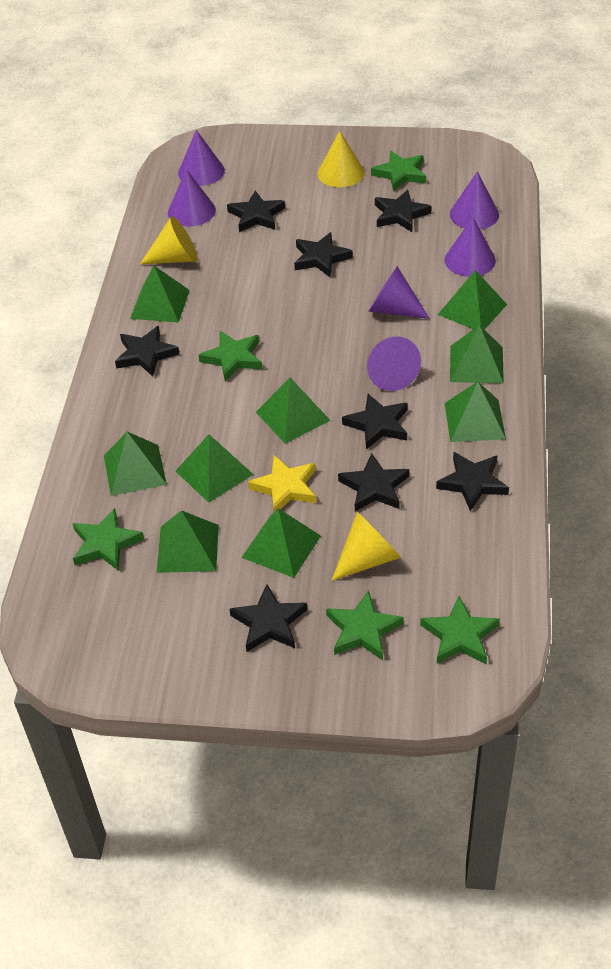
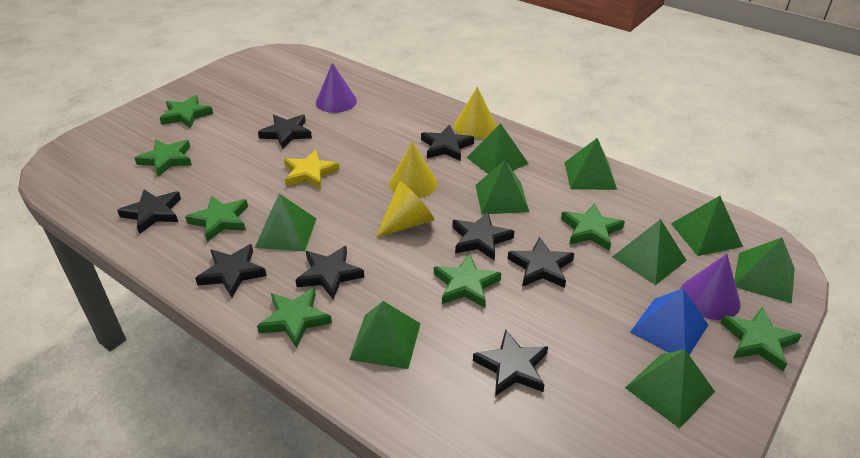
blue pyramid: none = 0 -> [630,288,708,355] = 1
green star: [73,508,144,571] [199,331,262,382] [326,590,404,660] [371,151,426,191] [420,596,500,664] = 5 -> [135,140,192,177] [160,95,213,128] [185,196,248,242] [257,288,332,348] [434,253,501,308] [561,203,625,251] [721,307,802,371] = 7
purple cone: [168,169,216,227] [178,130,225,186] [367,337,421,391] [368,266,430,319] [445,217,496,277] [450,171,499,229] = 6 -> [316,63,357,113] [680,254,741,320] = 2

